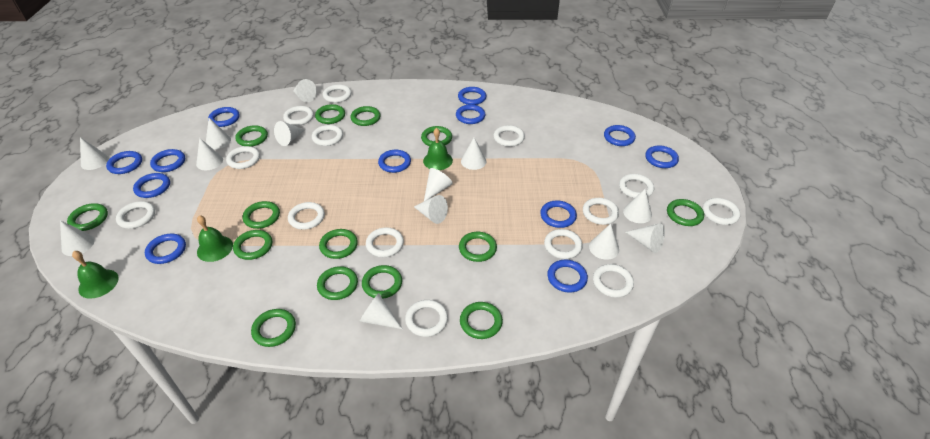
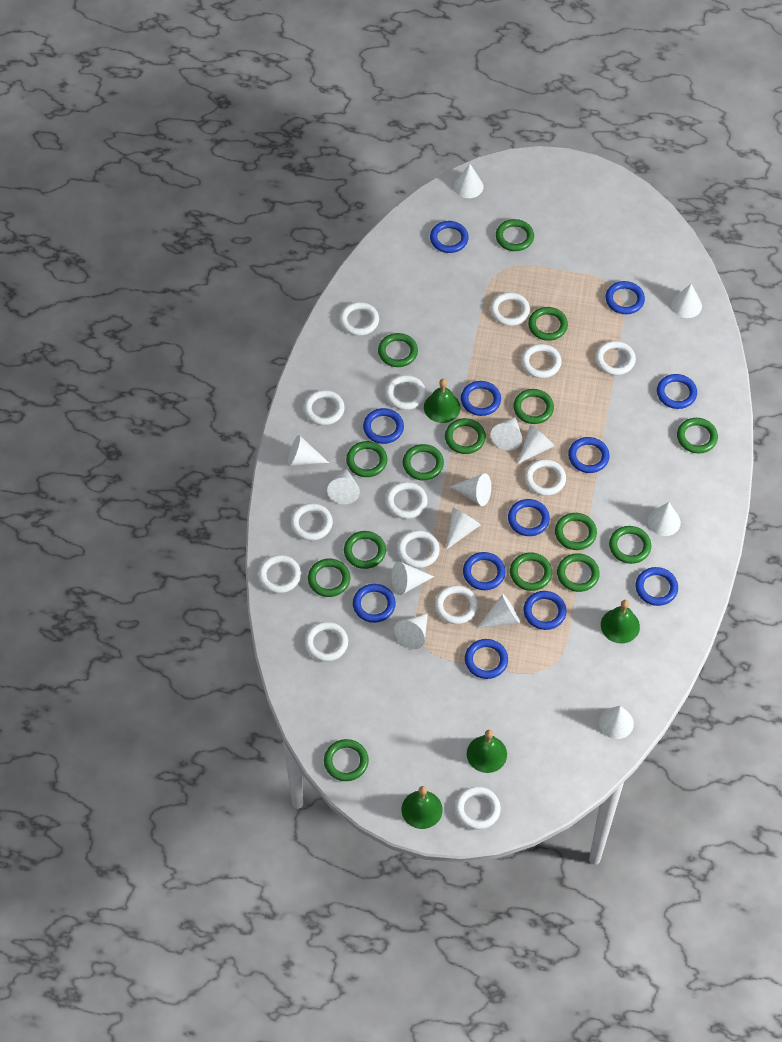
green bell: [72,251,119,299] [197,215,233,262] [423,128,453,170] = 3 -> [402,786,443,829] [424,379,461,423] [467,730,507,773] [601,600,640,643] = 4
green ring: [67,203,108,231] [233,230,272,260] [235,125,268,147] [243,201,280,229] [251,309,296,347] [315,104,345,124] [317,266,358,300] [319,229,358,259] [350,106,381,126] [362,265,402,299] [421,126,452,146] [459,232,497,262] [460,302,503,339] [667,199,704,226] = 14 -> [308,559,350,597] [324,739,369,781] [344,531,386,569] [346,441,388,477] [378,333,418,367] [403,444,444,481] [445,418,486,454] [496,219,534,251] [510,552,552,591] [513,389,554,424] [528,307,568,341] [555,513,597,550] [557,553,600,592] [609,526,651,564] [677,418,718,453] = 15

